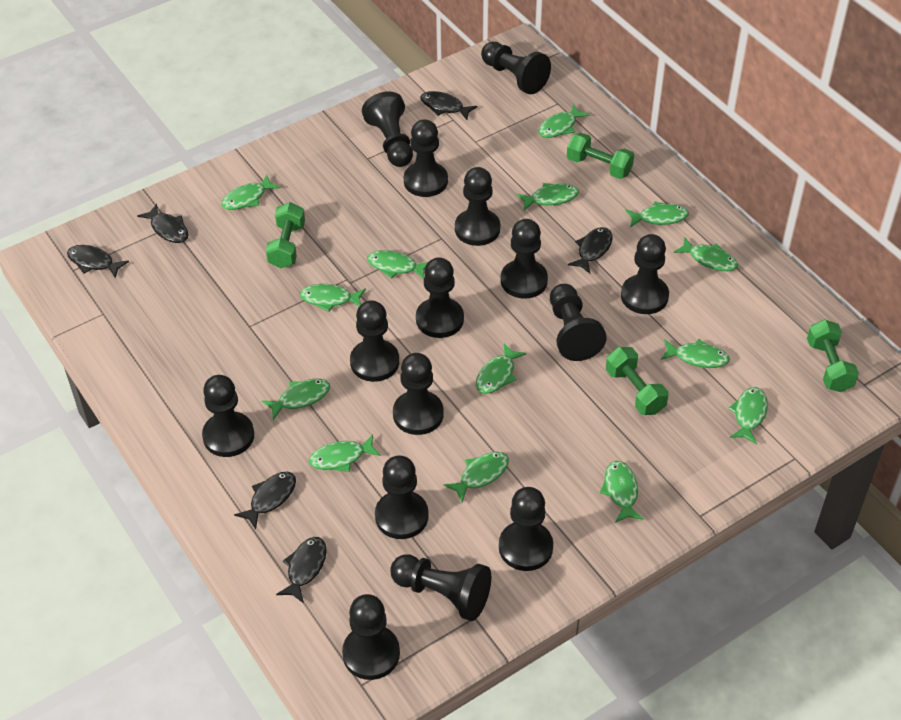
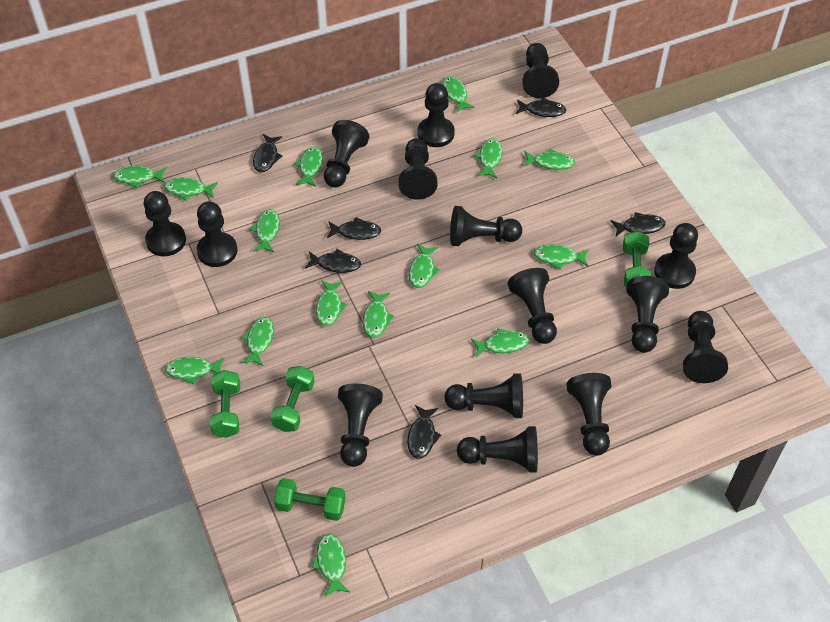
green fish: [221,175,280,210] [262,379,330,420] [300,284,366,312] [309,434,381,472] [367,250,428,279] [443,452,509,502] [476,343,526,394] [517,183,579,210] [538,104,590,138] [600,461,644,523] [625,201,689,228] [661,339,730,368] [674,237,738,271] [728,387,768,444] = 14 -> [113,166,167,188] [164,178,218,201] [165,357,224,384] [241,317,274,366] [250,209,280,252] [294,147,323,187] [312,534,350,597] [316,280,347,326] [363,291,394,338] [409,244,440,288] [442,76,475,113] [471,328,530,357] [474,138,503,178] [523,148,575,170] [534,245,589,269] = 15

